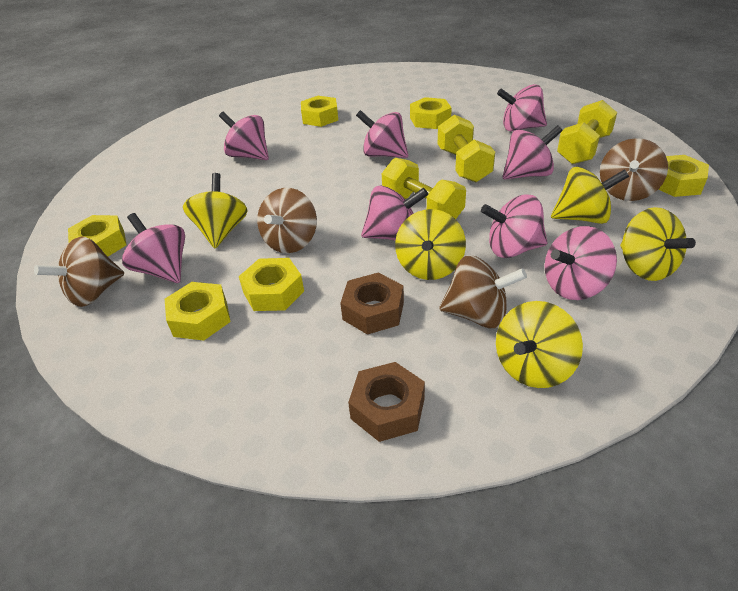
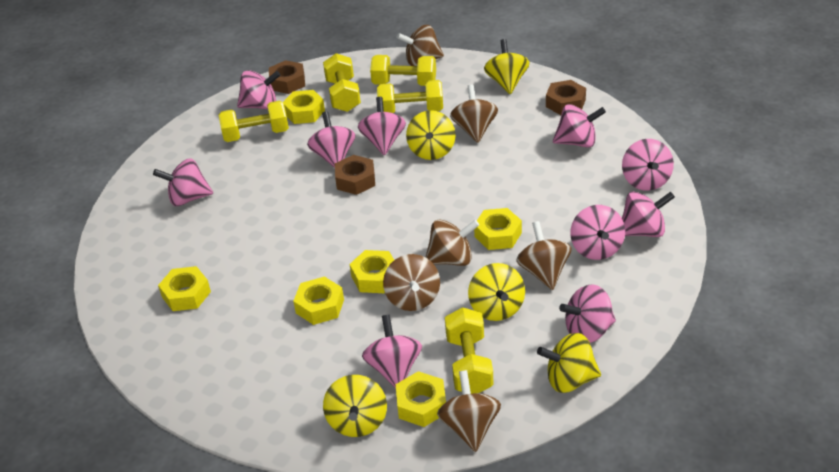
brown nut: [340,273,404,335] [348,362,425,442] = 2 -> [269,60,305,94] [335,155,375,195] [546,80,586,115] = 3
brown spinning top: [34,236,124,307] [257,188,317,253] [439,255,527,328] [600,138,668,201] = 4 -> [383,254,440,311] [397,25,444,66] [426,219,479,266] [437,370,501,452] [450,84,498,143] [516,221,572,290] = 6
pink spinning top: [122,213,185,283] [219,112,269,160] [356,110,408,158] [361,185,428,241] [481,194,548,258] [497,84,547,132] [503,125,563,180] [545,226,617,300] = 8 -> [153,158,213,206] [237,70,280,109] [307,111,355,168] [358,97,406,156] [362,315,422,388] [553,104,606,148] [559,284,616,343] [570,205,625,260] [622,139,674,191] [622,191,675,237] = 10
yellow dumbbell: [382,158,466,219] [438,114,495,182] [557,100,617,164] = 3 -> [219,101,289,142] [323,53,361,112] [370,55,436,86] [377,80,443,113] [445,307,493,394] = 5

